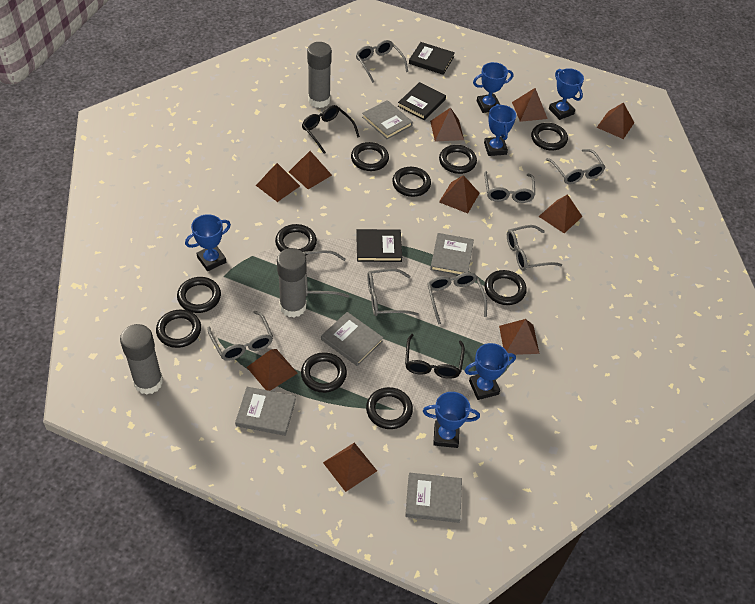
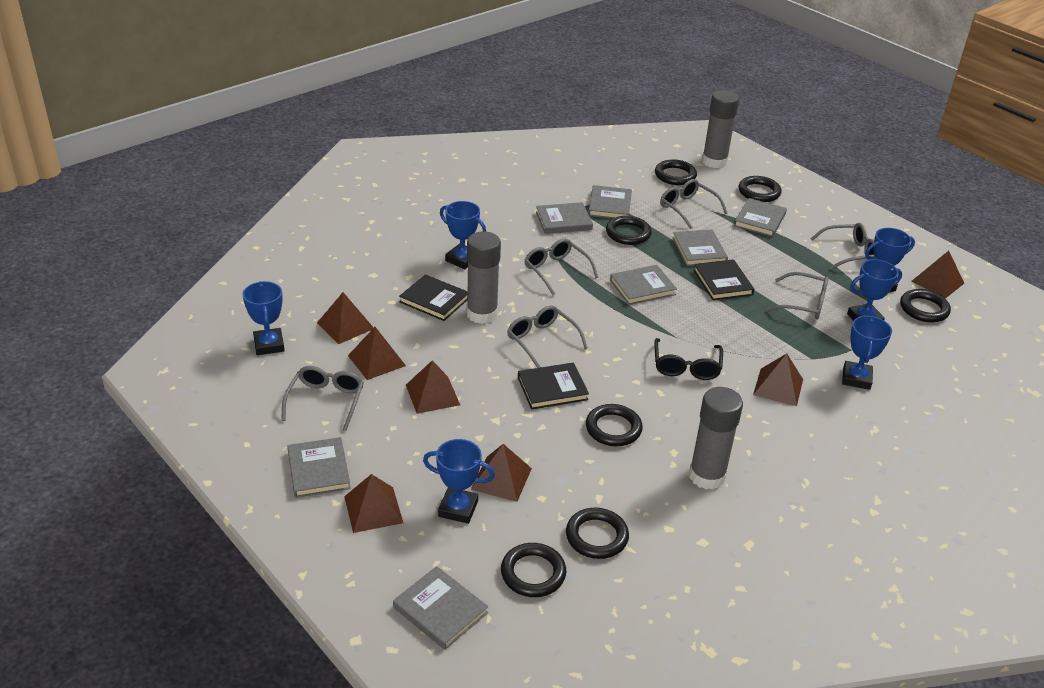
black glasses: [302,105,360,154] [405,334,465,379] = 2 -> [655,338,723,380] = 1
black ring: [156,310,201,348] [177,277,221,313] [275,224,317,255] [301,352,347,393] [351,142,389,171] [366,387,413,429] [392,167,431,197] [439,145,477,174] [485,270,527,305] [531,123,568,150] = 10 -> [501,543,566,597] [566,508,629,559] [586,404,643,446] [606,216,652,245] [655,159,697,185] [738,176,782,202] [900,289,951,322] = 7
brown pyramid: [247,349,298,391] [256,163,300,202] [289,151,332,189] [323,442,377,492] [430,108,464,142] [439,175,480,213] [499,319,540,355] [512,88,548,122] [538,194,582,233] [597,102,634,139] = 10 -> [317,292,374,344] [344,474,403,533] [348,327,406,380] [406,360,460,414] [471,444,532,502] [753,353,803,406] [911,251,964,299] = 7
grey book: [235,387,296,436] [321,312,383,366] [362,100,413,139] [405,473,462,523] [430,233,474,275] = 5 -> [287,437,351,498] [393,566,488,650] [536,202,593,234] [588,185,632,219] [610,265,677,305] [672,229,728,266] [734,198,787,237] = 7
grey glasses: [207,311,273,361] [303,250,349,298] [356,40,408,83] [367,268,419,316] [428,272,487,324] [484,171,535,203] [507,225,562,271] [546,149,605,184] = 8 -> [281,366,364,431] [507,306,588,368] [524,239,598,295] [660,179,728,229] [766,272,829,319] [810,223,874,270] = 6

